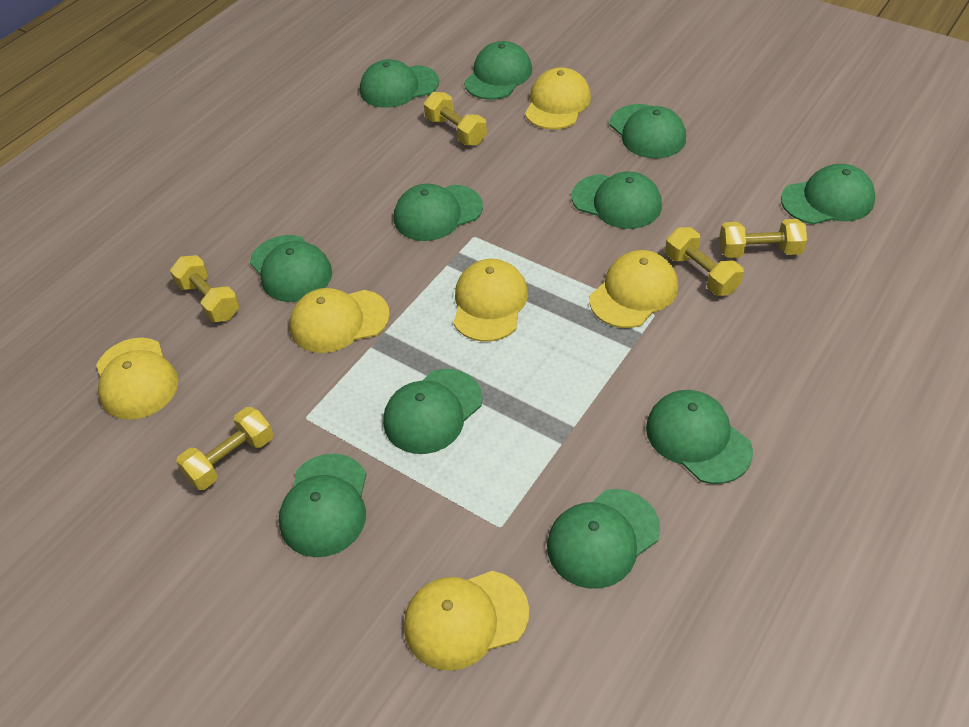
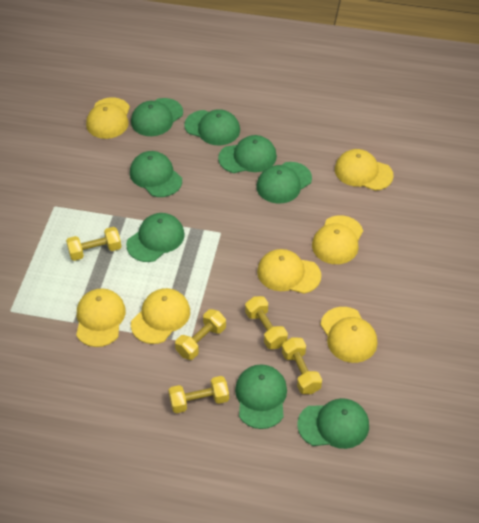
green cap: [250,235,332,302] [279,453,366,557] [360,59,439,108] [383,369,483,454] [394,184,483,241] [464,41,532,100] [547,489,660,589] [571,172,662,229] [610,104,686,159] [646,390,753,484] [781,164,875,224] = 11 -> [126,213,185,262] [130,151,182,197] [131,98,183,136] [184,109,240,145] [218,135,277,173] [235,364,287,429] [256,162,312,204] [297,398,369,449] = 8
yellow cap: [96,338,178,420] [290,288,390,353] [404,571,529,671] [454,259,528,342] [525,67,591,130] [589,250,678,328] = 6 -> [76,288,126,347] [86,98,130,139] [131,288,190,344] [257,249,321,294] [312,216,363,264] [320,307,377,363] [335,149,394,191] = 7

